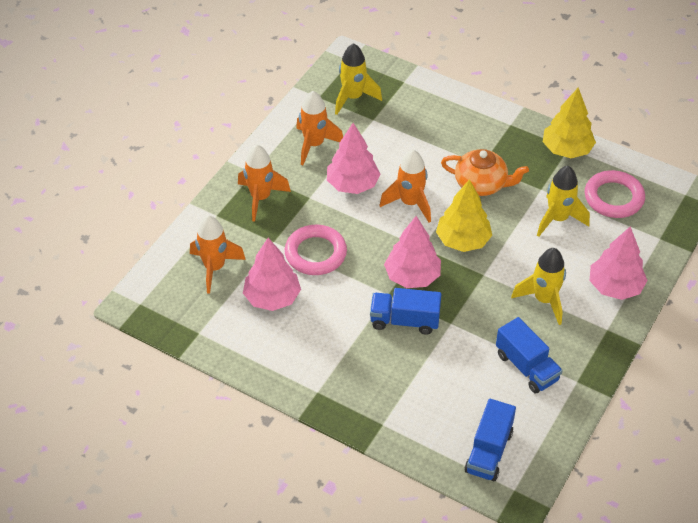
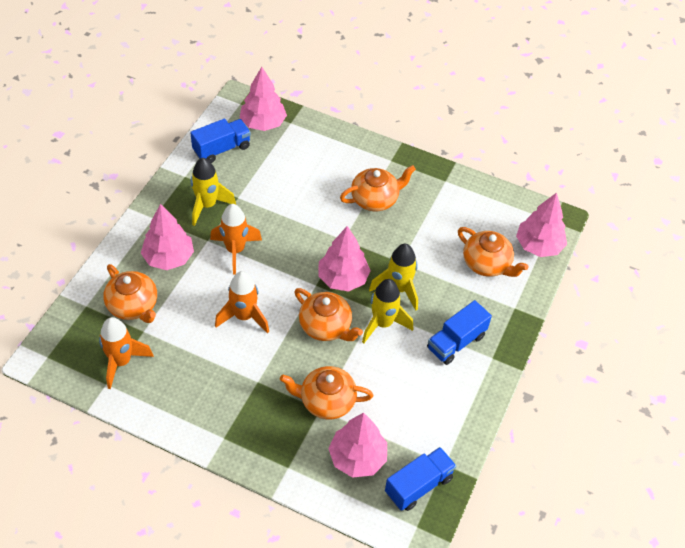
orange rocket: [190,215,246,294] [238,145,291,221] [296,91,343,165] [380,150,431,223] = 4 -> [99,317,154,389] [210,204,262,275] [215,271,269,333] = 3
orange teapot: [441,149,529,196] = 1 -> [103,264,157,323] [280,366,373,420] [294,288,363,341] [340,165,416,211] [458,227,528,277] = 5
pink ring: [285,224,347,275] [585,170,645,218] = 2 -> none = 0
pink tree: [243,238,301,311] [327,123,380,194] [384,216,441,288] [590,226,648,300] = 4 -> [141,204,194,270] [240,67,287,131] [318,226,371,292] [328,412,387,478] [516,193,567,257] = 5
yellow tree: [436,179,492,252] [543,88,596,158] = 2 -> none = 0

